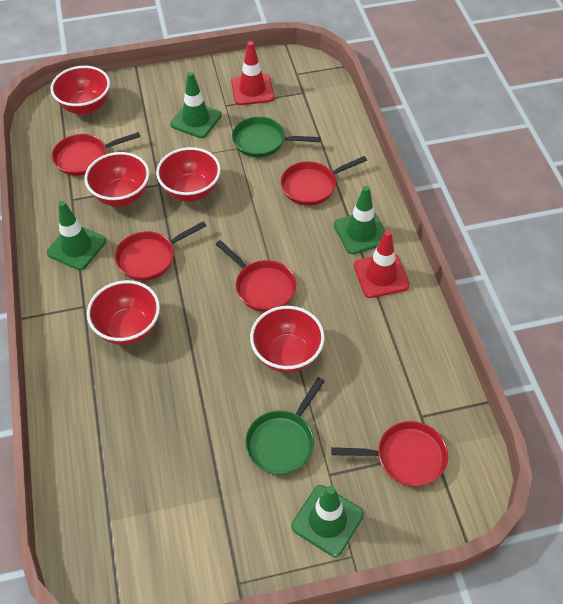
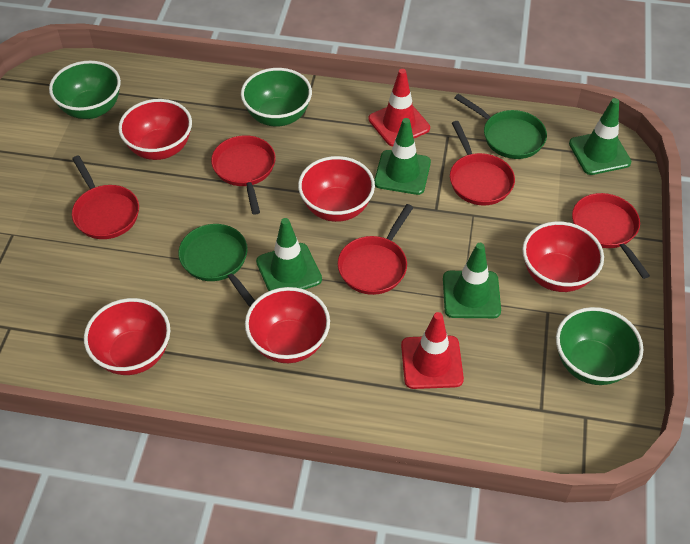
green bowl: none = 0 -> [49,61,121,119] [241,68,312,127] [556,307,644,385] = 3

